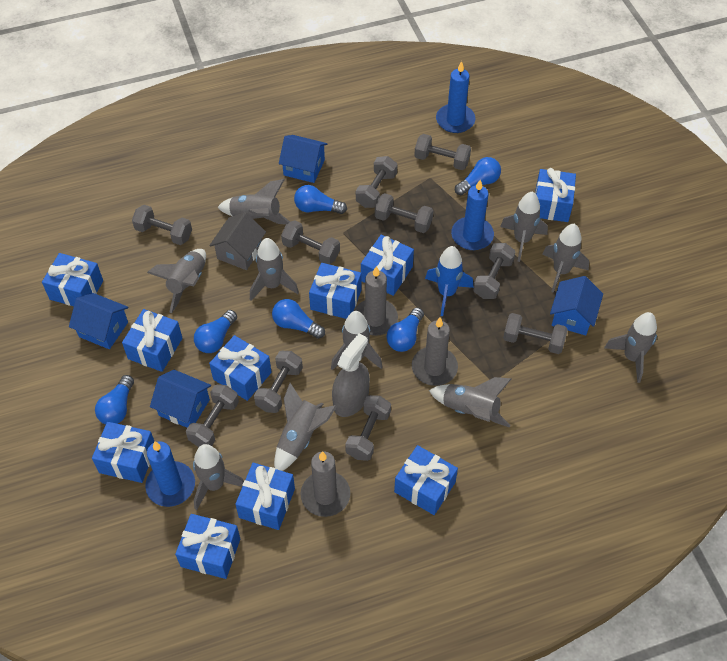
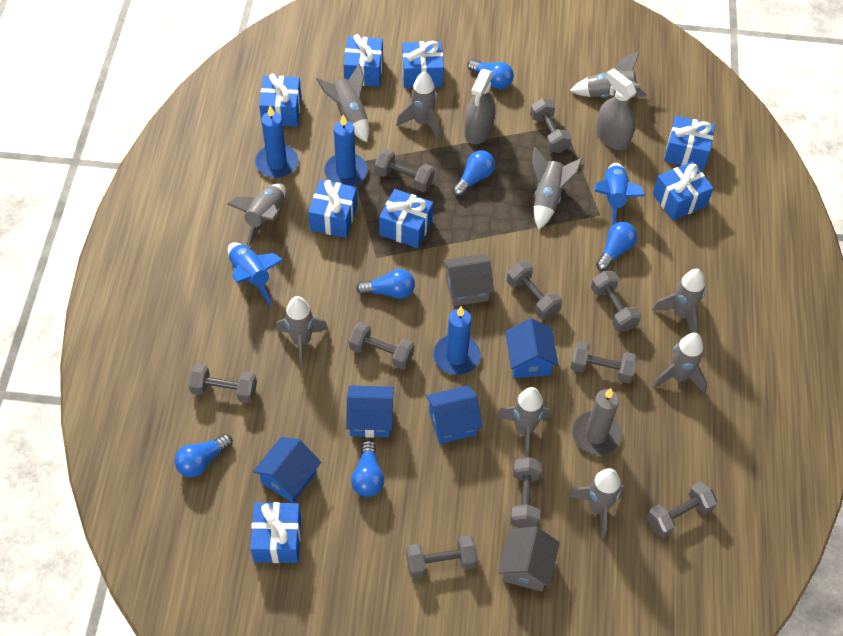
blue gift: [42,253,103,306] [92,422,154,483] [122,309,182,372] [175,514,240,579] [209,335,272,401] [235,463,295,530] [309,263,361,319] [361,235,414,296] [394,445,458,515] [535,168,576,222] = 10 -> [250,502,301,563] [259,74,301,126] [308,180,358,238] [344,34,383,87] [379,189,433,248] [402,41,444,88] [653,161,713,220] [664,116,715,170] = 8
blue rocket: [425,246,473,316] = 1 -> [228,242,283,305] [594,163,645,226] = 2
grey candle: [300,451,350,517] [354,266,398,336] [412,317,458,386] = 3 -> [572,388,621,455] = 1
grey house: [209,212,266,270] = 1 -> [443,254,494,306] [498,526,560,592] = 2
grey spray bottle: [332,333,370,417] = 1 -> [464,69,496,144] [596,68,636,150] = 2

